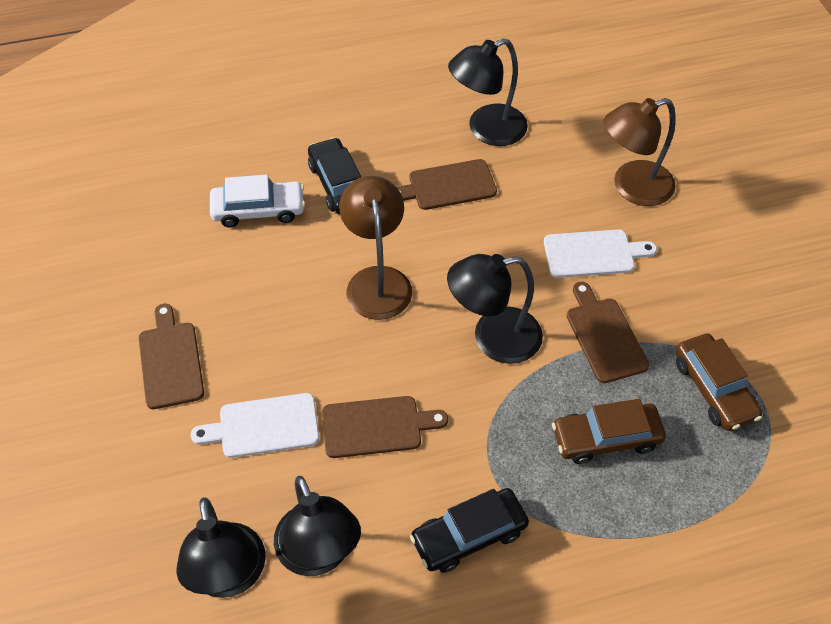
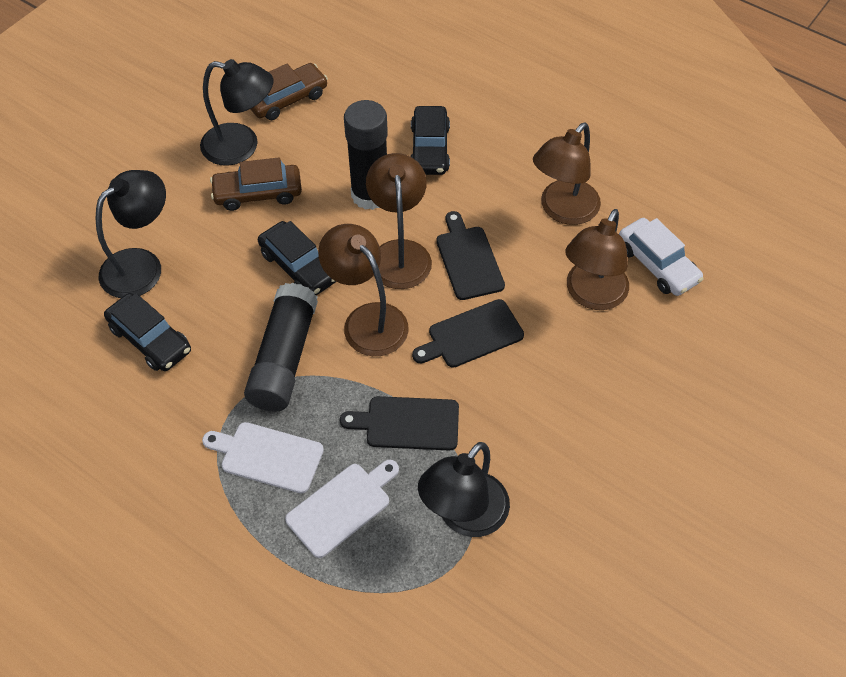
black car: [308,137,361,214] [410,488,529,573] = 2 -> [104,293,191,371] [258,221,336,296] [411,106,450,175] = 3
black cutting board: none = 0 -> [340,396,459,450] [412,299,524,368] [436,211,505,300] = 3
black glue stick: none = 0 -> [244,283,318,411] [344,100,388,210] = 2
black lamp: [176,497,266,598] [274,476,361,576] [447,254,543,364] [448,38,528,146] = 4 -> [96,170,166,298] [200,59,274,166] [418,442,510,537] = 3
brown cutting board: [139,304,204,409] [322,396,448,458] [397,159,497,210] [567,282,649,383] = 4 -> none = 0
brown lamp: [339,176,412,320] [604,98,676,206] = 2 -> [318,224,408,356] [366,153,432,289] [533,122,601,225] [565,209,629,310] = 4

